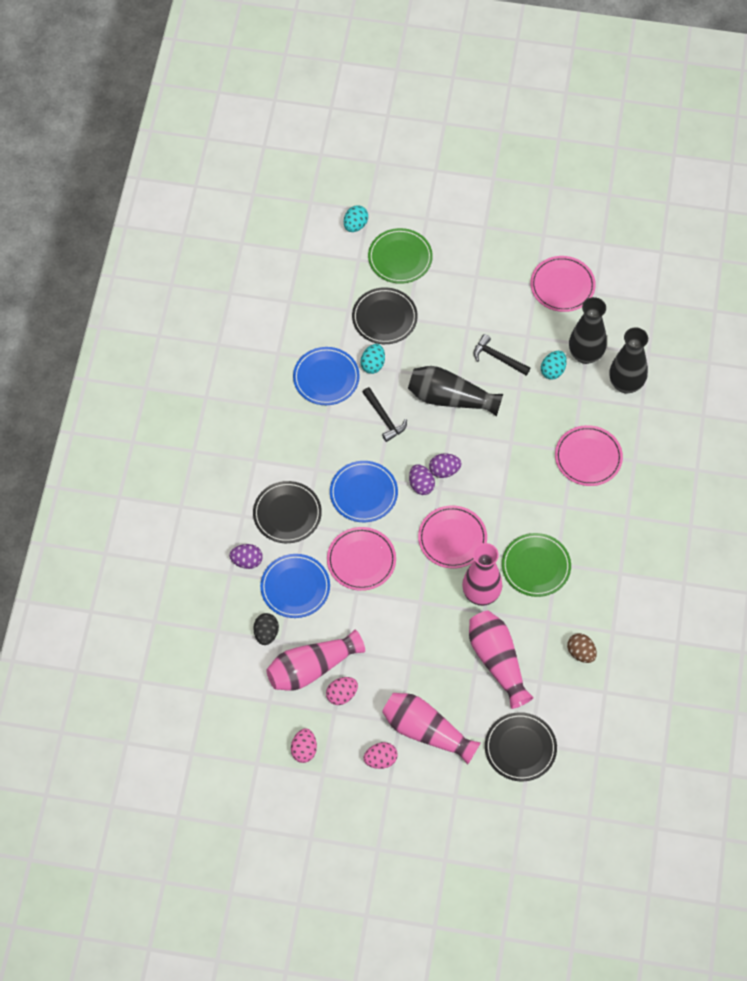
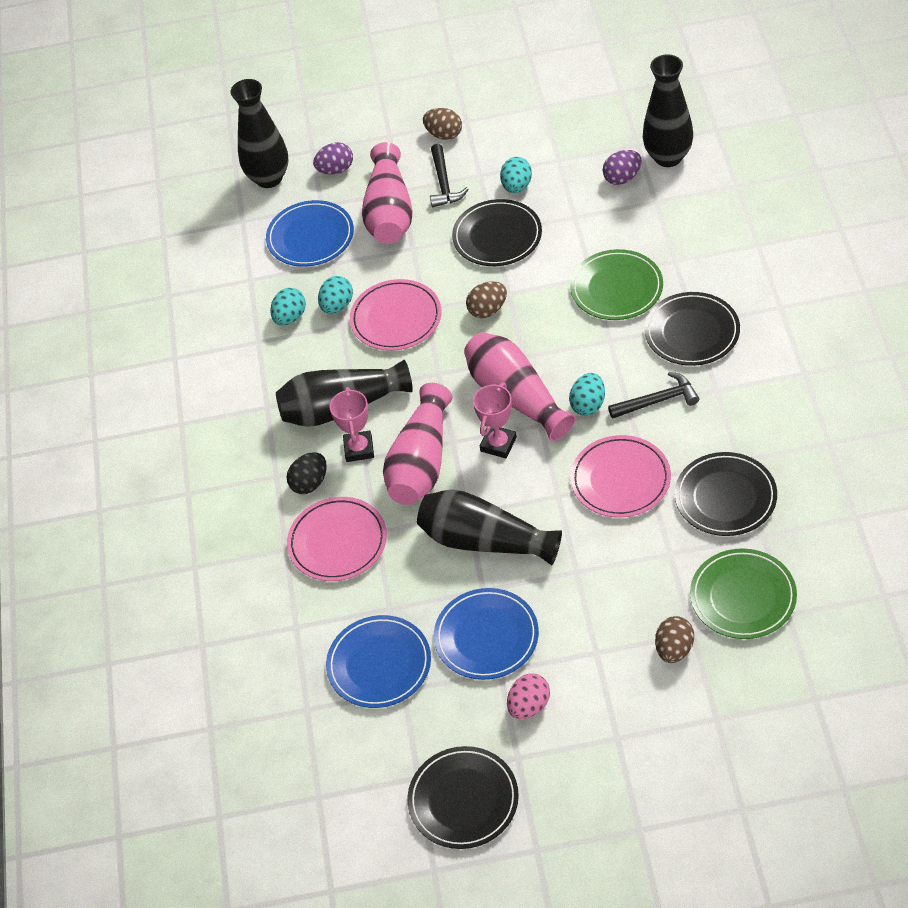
black plate: [253,481,322,543] [352,287,418,344] [485,712,557,782] = 3 -> [407,746,519,849] [452,199,542,266] [644,292,740,366] [675,452,777,536] = 4
black vase: [408,366,503,416] [569,297,607,364] [609,327,648,394] = 3 -> [230,79,288,188] [276,360,413,427] [417,490,562,565] [643,54,693,167] = 4
brown egg: [567,633,597,663] = 1 -> [423,108,462,140] [466,281,507,318] [655,616,694,663] = 3
pink egg: [291,728,317,763] [326,677,358,705] [363,742,398,769] = 3 -> [507,674,550,719] = 1
pink plate: [327,527,396,591] [418,506,487,569] [530,256,596,312] [555,425,623,486] = 4 -> [287,497,387,581] [350,279,441,351] [570,435,671,518] = 3
pink trophy: none = 0 -> [329,387,374,462] [473,382,517,458] = 2
pink vase: [266,630,365,691] [382,693,481,764] [462,543,502,606] [469,611,534,709] = 4 -> [362,142,413,244] [383,383,452,505] [464,332,576,441] = 3
purple egg: [229,544,263,569] [409,465,435,495] [429,453,461,478] = 3 -> [313,142,353,175] [603,150,642,185] = 2
turquoise egg: [344,205,368,232] [360,344,385,374] [541,351,567,380] = 3 -> [270,288,306,326] [318,276,353,314] [500,157,532,193] [569,373,605,416] = 4

